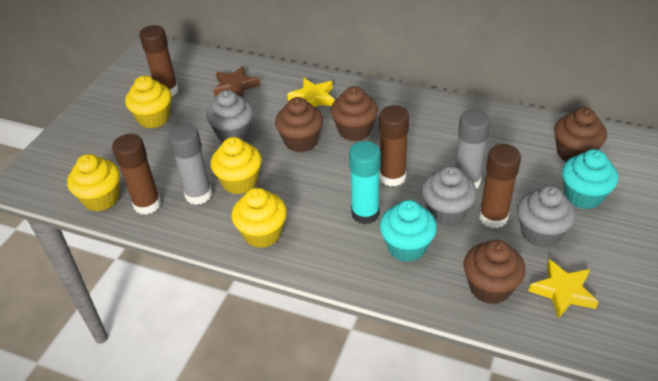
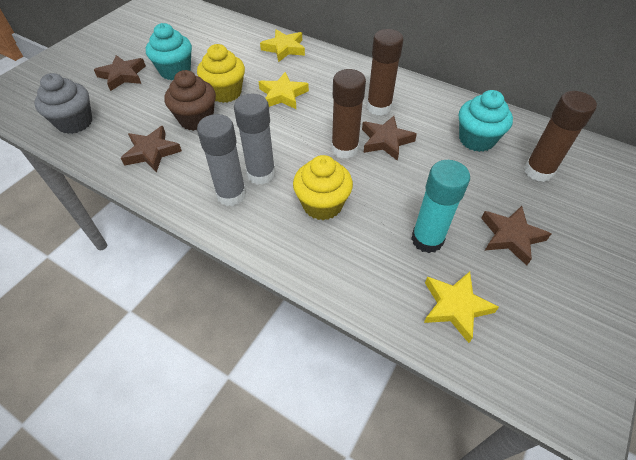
brown cupcake: [275,97,323,153] [331,86,378,141] [464,240,526,304] [554,107,607,162] = 4 -> [164,70,216,131] = 1
brown glue stick: [112,134,161,215] [139,25,178,96] [379,105,409,186] [479,144,521,228] = 4 -> [332,69,366,159] [367,29,404,116] [524,91,597,182] = 3
brown star: [213,66,260,97] = 1 -> [94,55,146,91] [121,126,182,172] [362,116,417,161] [481,206,551,265] = 4
grey cupcake: [206,90,254,142] [422,166,477,226] [517,186,576,248] = 3 -> [34,73,92,134] = 1
yellow cupcake: [67,154,120,211] [125,75,171,129] [210,137,262,194] [232,188,287,248] = 4 -> [197,44,245,103] [293,155,353,220] = 2
yellow star: [287,78,335,107] [528,259,599,319] = 2 -> [259,72,309,109] [260,29,305,62] [424,271,499,343] = 3

